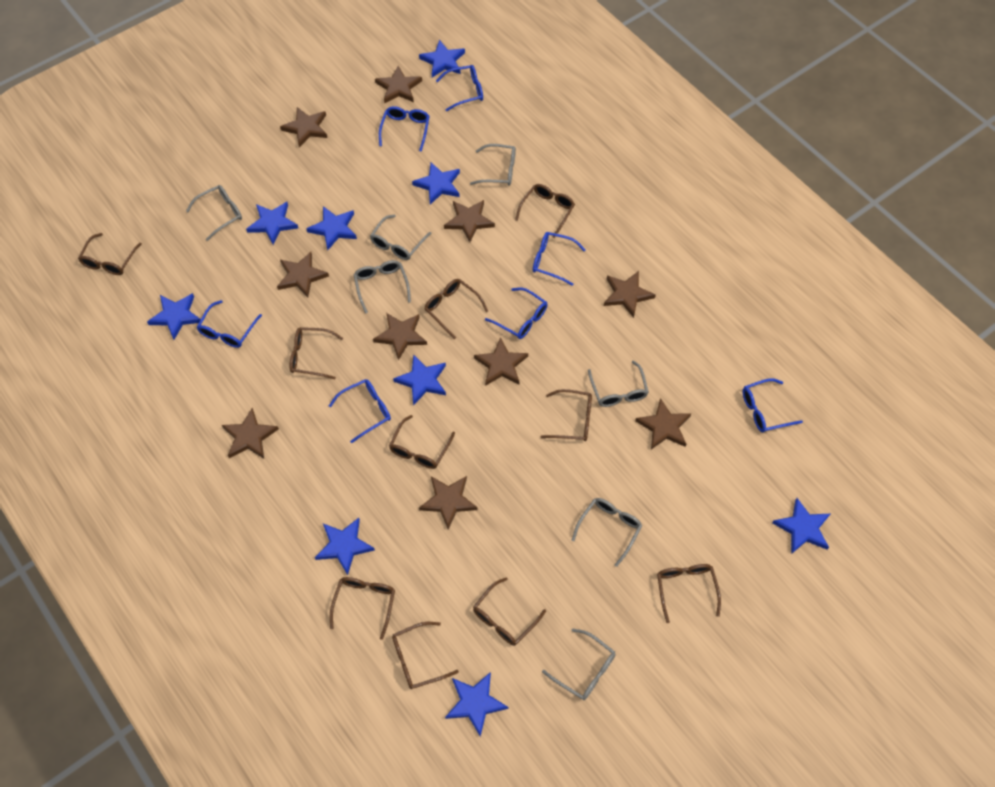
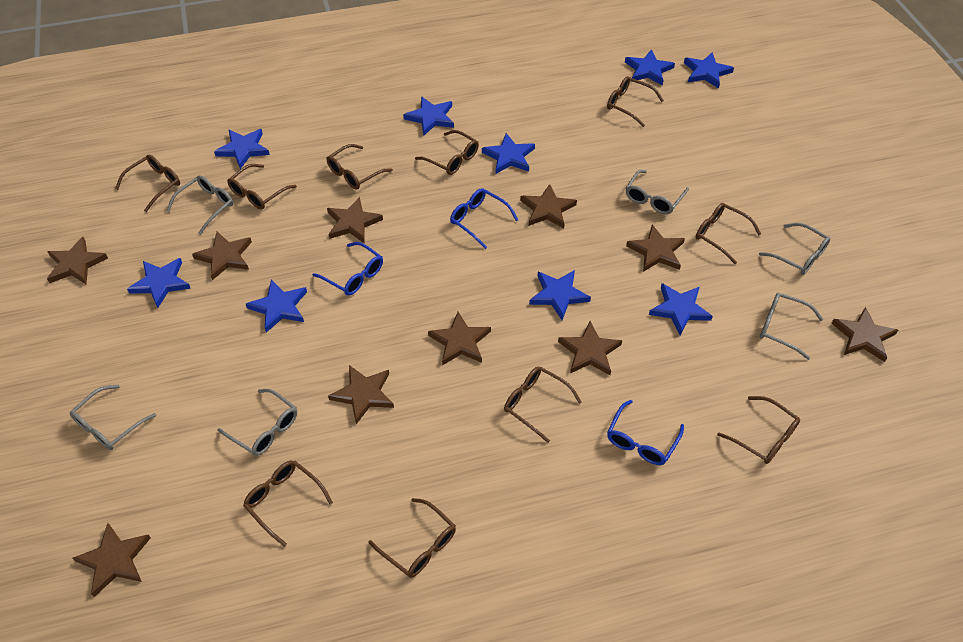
blue glasses: [197,300,262,348] [329,379,391,443] [379,106,430,152] [436,65,483,111] [485,287,547,339] [533,232,586,286] [743,379,803,432] = 7 -> [312,242,383,296] [450,188,518,249] [607,400,684,465] = 3
grey glasses: [186,185,242,241] [353,260,411,313] [370,215,432,260] [470,144,516,186] [542,629,616,700] [572,498,642,567] [588,360,649,407] = 7 -> [70,385,156,450] [166,175,233,235] [217,389,297,456] [626,170,689,214] [759,223,830,275] [760,293,823,360] = 6

